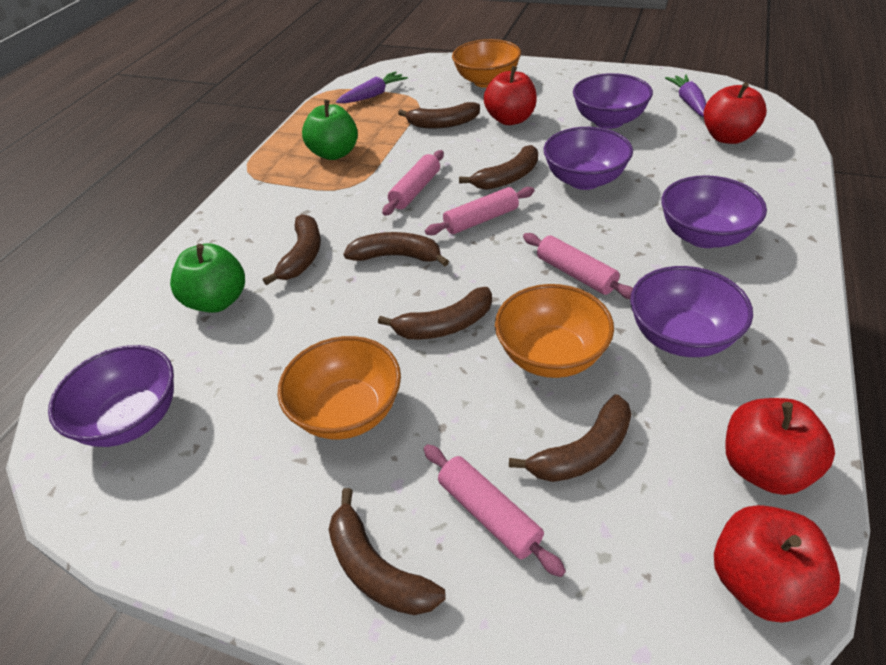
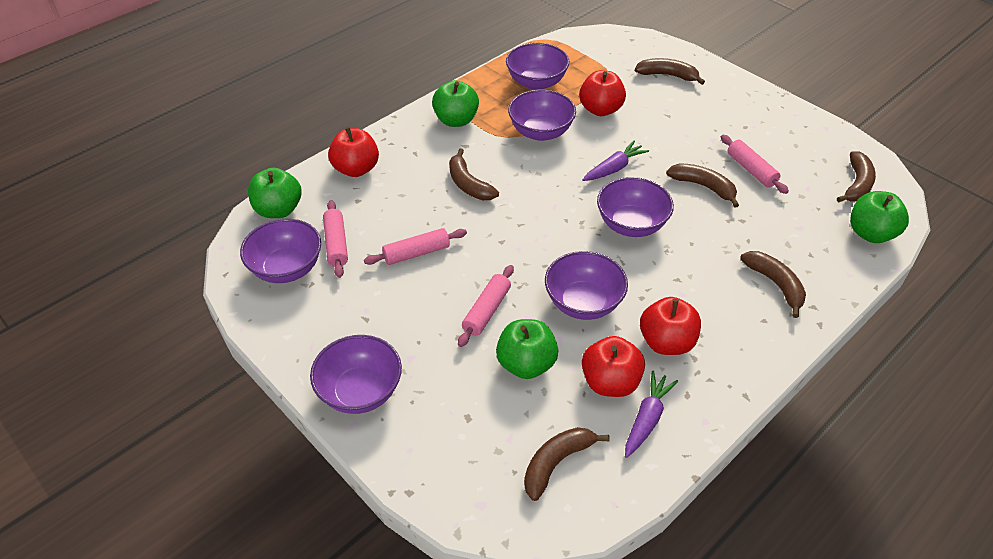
brown banana: [263,214,321,285] [328,488,446,615] [343,232,449,266] [378,287,492,339] [398,102,480,129] [459,145,538,190] [509,394,631,482] = 7 -> [449,148,499,200] [524,427,610,501] [635,58,705,85] [666,163,739,208] [740,251,806,318] [837,151,876,202] = 6
green apple: [170,243,245,313] [302,100,358,160] = 2 -> [248,168,302,218] [432,80,479,127] [496,319,558,379] [850,191,909,243] = 4
orange bowl: [278,336,401,439] [452,39,521,88] [495,284,614,378] = 3 -> none = 0
purple bowl: [48,345,174,447] [544,127,633,190] [573,73,653,129] [630,266,753,357] [661,175,767,248] = 5 -> [240,219,321,283] [310,335,402,414] [506,43,569,90] [508,90,576,141] [545,251,628,320] [597,177,674,237] = 6

